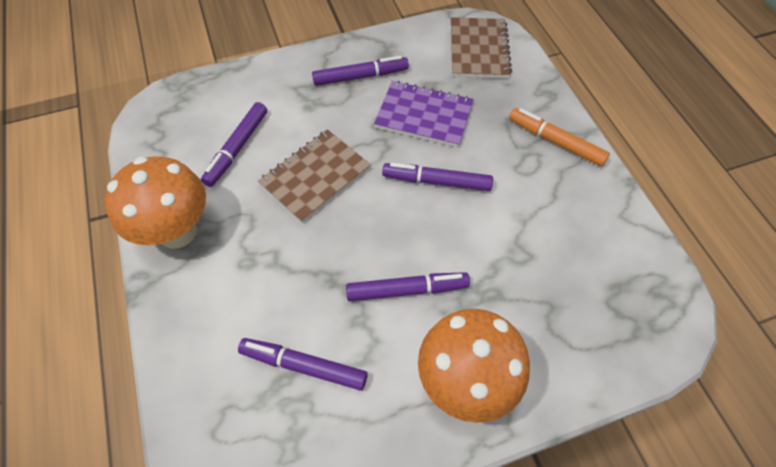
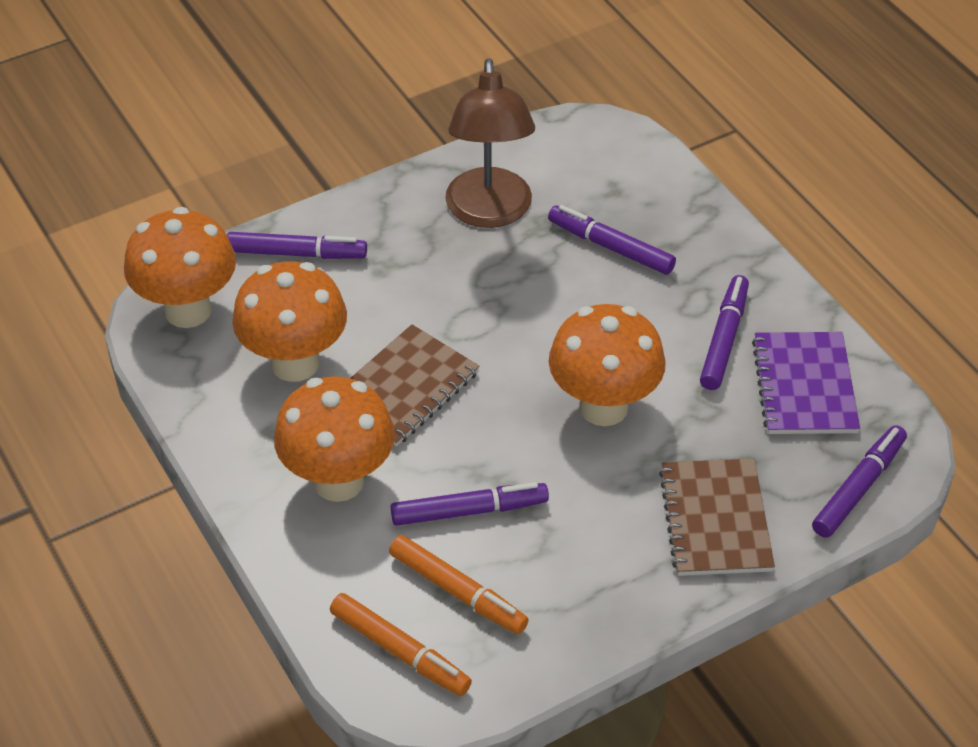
brown lamp: none = 0 -> [445,58,535,228] = 1
orange marker: [509,108,610,166] = 1 -> [330,593,472,696] [389,535,529,634] = 2
orange mushroom: [105,156,206,249] [418,309,530,423] = 2 -> [124,207,236,328] [232,261,347,382] [274,376,395,502] [549,304,666,426] = 4

